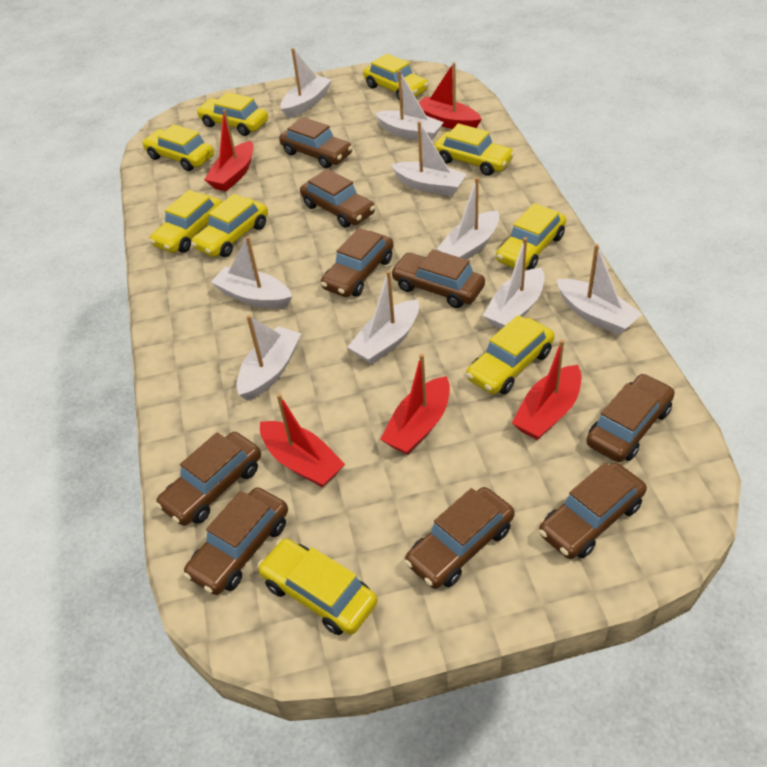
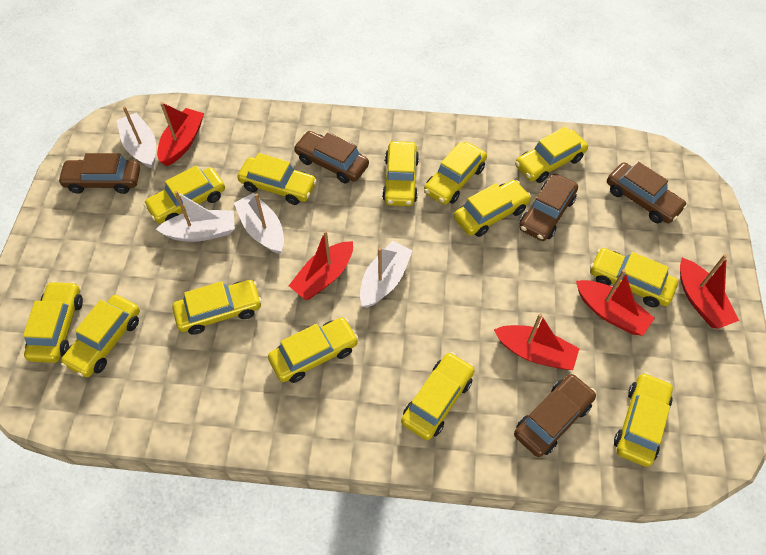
brown car: [155,432,261,526] [183,487,288,595] [279,117,353,168] [300,169,375,228] [321,228,394,297] [391,249,485,308] [404,487,515,589] [539,462,647,559] [586,373,675,462] = 9 -> [58,153,140,194] [293,131,369,183] [514,374,596,457] [519,174,578,241] [607,162,687,223] = 5
white boat: [211,236,292,309] [236,315,301,401] [280,48,332,118] [347,270,419,364] [375,70,444,141] [391,121,467,196] [437,177,499,260] [483,237,544,329] [557,244,642,335] = 9 -> [117,106,156,169] [156,191,235,242] [234,193,284,254] [360,241,413,308] = 4
yellow car: [142,124,214,171] [149,190,222,253] [191,194,268,257] [196,92,268,136] [257,538,378,635] [363,54,429,100] [434,123,515,176] [466,315,555,394] [496,203,566,270] = 9 -> [23,281,83,363] [61,295,140,377] [143,165,225,224] [173,280,262,335] [237,153,317,205] [268,317,359,383] [382,141,419,206] [401,352,475,440] [424,142,487,205] [454,180,531,237] [515,127,588,183] [590,248,678,307] [614,372,673,467] = 13

